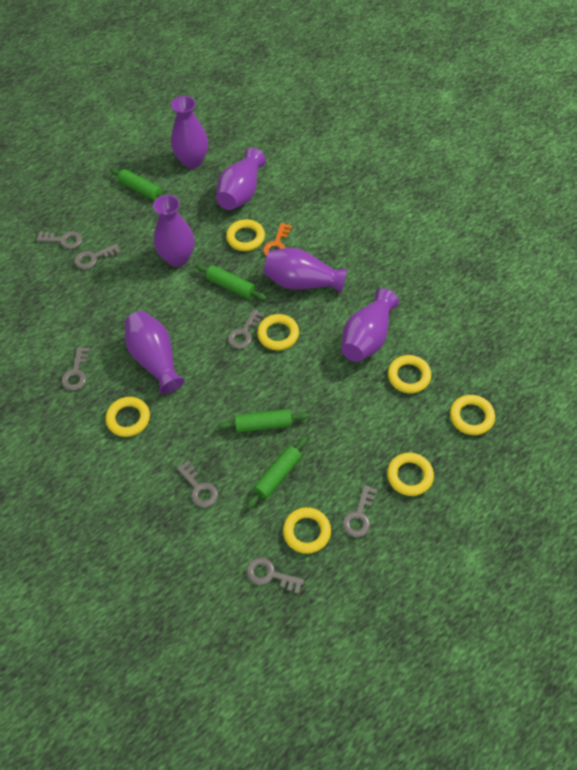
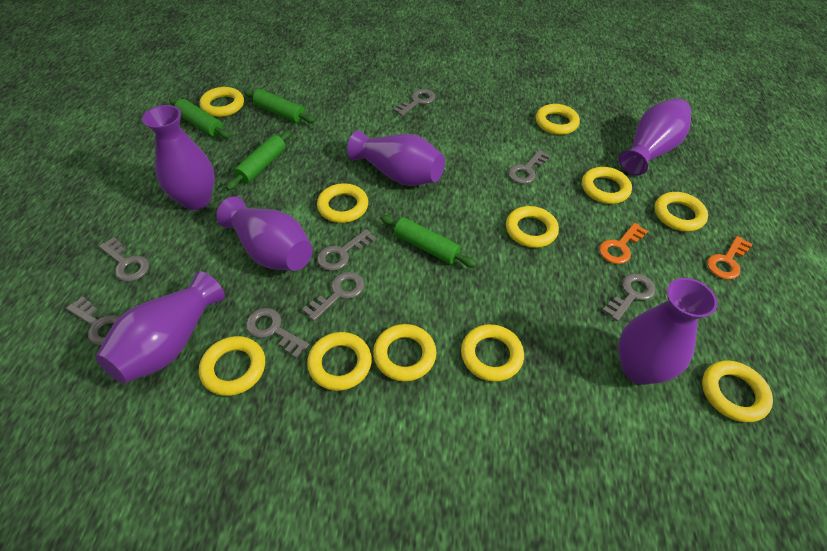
grey key: [36,231,82,249] [61,347,90,391] [74,244,121,269] [177,461,218,508] [228,309,264,349] [247,557,304,594] [343,485,377,537] = 7 -> [66,296,120,346] [99,237,149,282] [246,308,310,358] [302,272,364,321] [317,229,376,271] [393,89,436,116] [508,150,551,184] [602,273,656,321] = 8
orange key: [263,223,292,256] = 1 -> [599,223,648,264] [707,236,752,280] = 2
yellow ring: [106,397,150,437] [226,219,265,251] [257,314,299,350] [283,507,331,554] [387,453,434,496] [388,355,431,393] [450,395,495,435] = 7 -> [199,336,265,396] [200,87,244,117] [307,332,372,391] [317,183,368,223] [373,324,437,381] [461,324,524,382] [506,206,559,248] [536,104,580,135] [582,167,632,204] [654,192,708,231] [702,361,773,422] = 11

